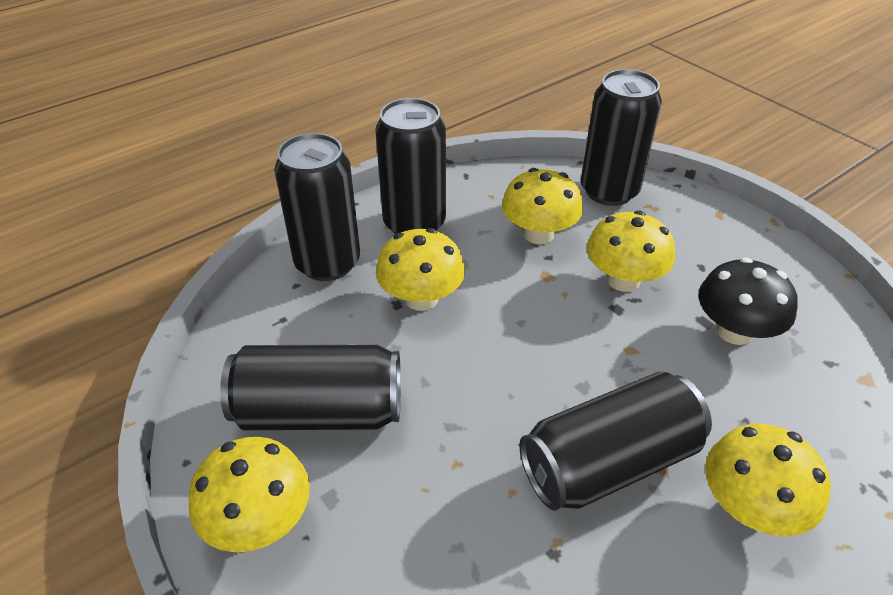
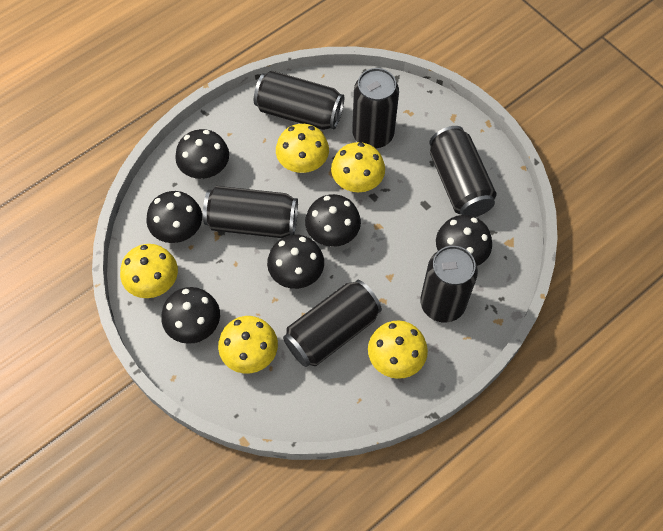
black can: [220,344,401,430] [274,133,360,281] [375,98,446,234] [519,371,712,511] [581,69,662,206] = 5 -> [203,186,298,238] [254,71,344,130] [283,280,382,367] [352,68,399,148] [420,246,478,322] [429,126,497,217] = 6
black mushroom: [699,257,798,345] = 1 -> [147,191,202,243] [161,287,220,344] [175,129,229,179] [267,235,324,289] [305,194,361,247] [436,215,492,266] = 6

